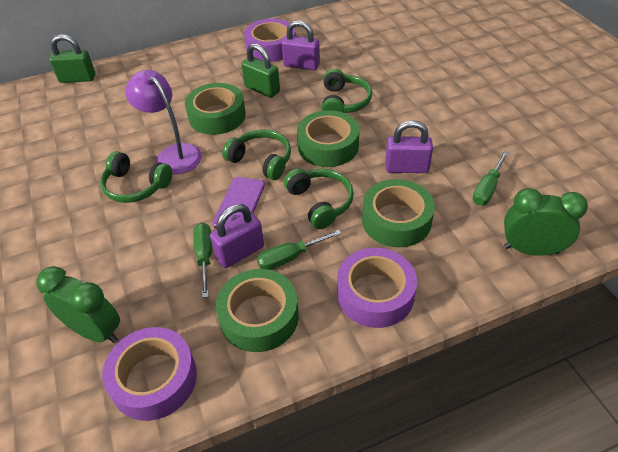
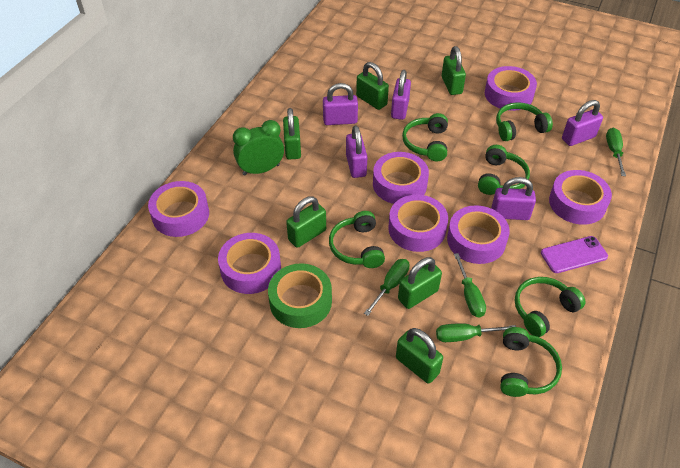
green clock: [36,266,120,343] [504,188,588,256] = 2 -> [233,120,284,176] = 1
green headphones: [100,151,172,203] [222,129,291,180] [284,169,354,229] [322,69,372,113] = 4 -> [329,211,385,268] [402,113,448,161] [478,145,530,195] [496,102,553,141] [500,327,562,397] [515,277,585,337] = 6
green padlock: [49,34,95,83] [241,43,280,98] = 2 -> [283,108,301,160] [286,197,326,248] [356,62,389,110] [396,328,443,384] [398,257,442,309] [442,46,466,95] = 6
green screwdriver: [193,223,212,298] [257,230,342,270] [473,151,509,205] = 3 -> [364,259,410,316] [436,323,516,342] [454,253,486,317] [606,128,626,176] = 4
green tape: [185,83,246,135] [216,269,299,352] [297,110,359,167] [362,179,435,247] = 4 -> [268,263,332,328] = 1
purple lamp: [125,70,202,174] = 1 -> none = 0
purple padlock: [210,204,264,268] [282,20,320,70] [385,120,433,173] = 3 -> [323,83,358,125] [346,125,367,178] [391,70,411,120] [491,177,536,220] [562,100,603,146] = 5
purple tape: [102,327,197,421] [244,19,295,62] [337,248,417,328] = 3 -> [148,181,209,237] [218,233,281,294] [373,152,429,204] [388,195,448,252] [447,205,510,264] [485,66,537,111] [549,170,612,225] = 7

